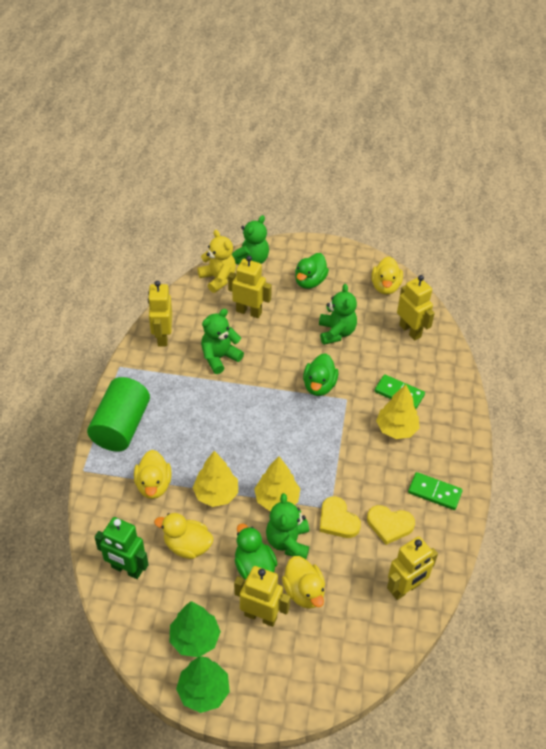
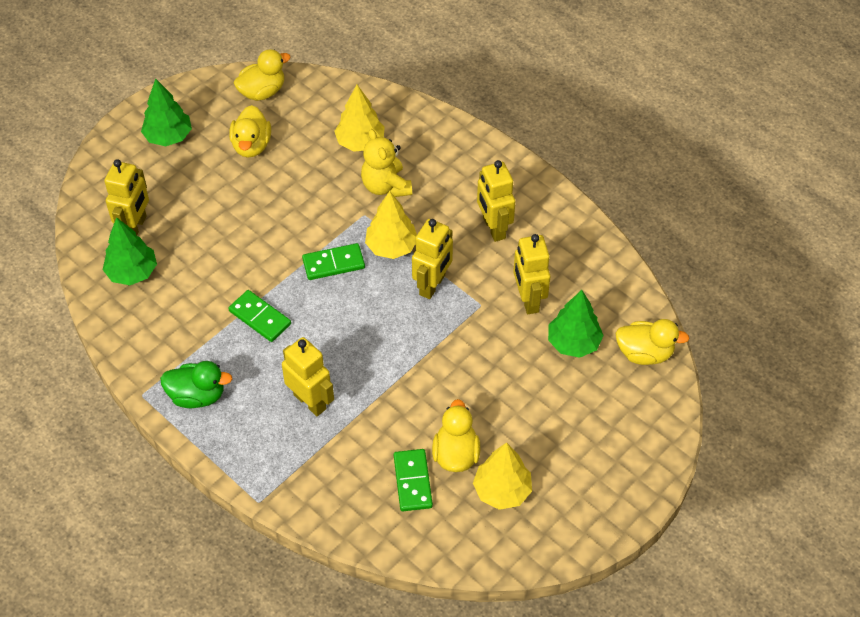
green cylinder: [87,377,150,452] = 1 -> none = 0
green domino: [375,374,425,409] [408,472,463,510] = 2 -> [228,290,291,342] [302,243,365,280] [394,449,433,511] = 3
green duck: [235,524,277,580] [295,253,329,289] [303,353,338,396] = 3 -> [160,361,232,408] = 1
green robot: [95,517,149,579] = 1 -> none = 0
green teddy bear: [201,309,244,374] [232,215,269,265] [266,493,309,559] [319,284,357,345] = 4 -> none = 0
green tree: [170,601,221,657] [176,656,230,713] = 2 -> [103,217,157,285] [141,79,192,146] [548,290,604,358] = 3
yellow heart: [320,496,361,538] [367,505,415,545] = 2 -> none = 0

